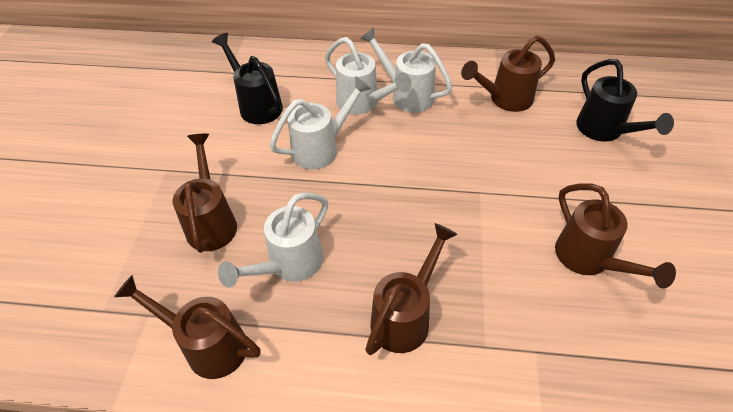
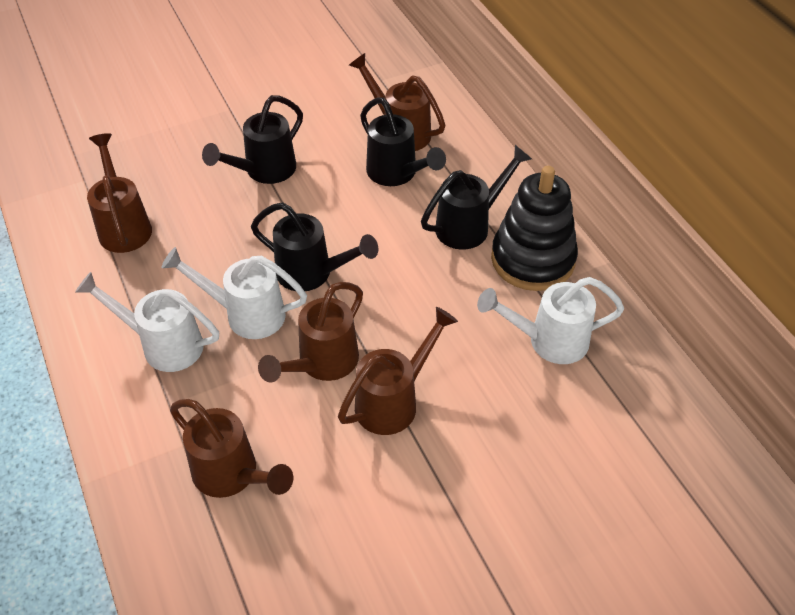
black stacking toy: none = 0 -> [491,166,578,291] = 1
black watering can: [212,33,283,124] [576,59,674,142] = 2 -> [202,95,303,184] [251,202,378,291] [360,97,446,186] [421,145,532,250] = 4
white watering can: [218,192,328,288] [270,76,372,169] [325,37,412,114] [360,27,452,113] = 4 -> [75,272,219,372] [161,247,307,339] [477,277,624,364] = 3

